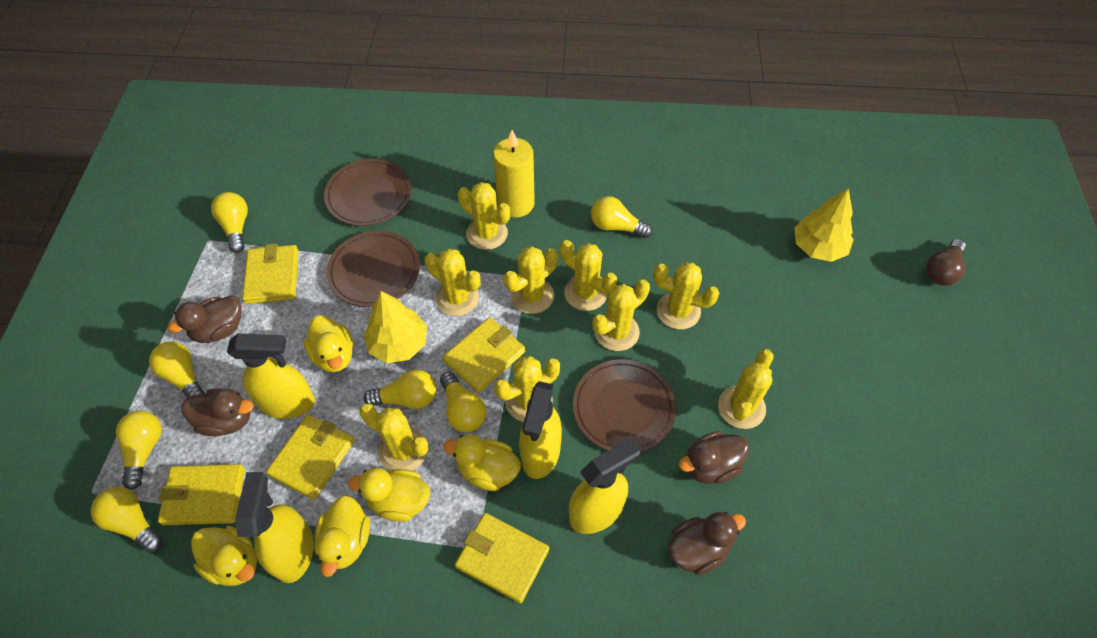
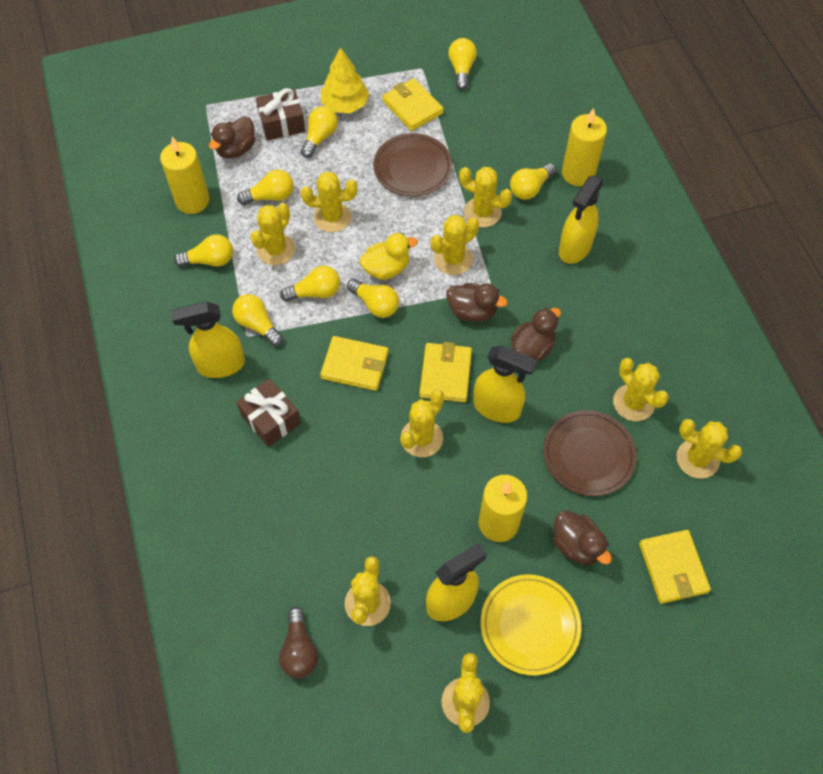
brown gift: none = 0 -> [236,378,301,447] [256,88,305,141] = 2
brown plate: [324,159,412,226] [327,230,420,307] [573,359,676,452] = 3 -> [373,133,453,196] [543,410,637,496] = 2
yellow candle: [493,130,535,218] = 1 -> [160,137,209,214] [478,475,527,542] [562,108,607,186] = 3
yellow duck: [191,526,257,586] [304,315,353,373] [314,495,370,577] [348,468,430,522] [444,435,521,491] = 5 -> [359,233,418,280] = 1
yellow light bulb: [91,487,163,553] [116,410,162,490] [149,342,205,398] [211,192,248,253] [364,369,436,409] [440,372,486,432] [591,196,652,238] = 7 -> [174,234,233,267] [232,294,283,346] [237,170,294,205] [280,266,340,302] [301,106,338,158] [347,279,399,318] [448,38,477,90] [510,163,556,200] = 8
yellow plate: none = 0 -> [480,574,581,676] = 1
yellow tree: [364,291,427,363] [794,188,854,262] = 2 -> [321,47,369,113] = 1
yellow wallet: [158,464,245,525] [242,244,298,304] [266,414,355,500] [443,317,525,393] [455,513,549,603] = 5 -> [320,336,389,391] [382,78,444,131] [419,342,472,402] [639,530,711,604] = 4

